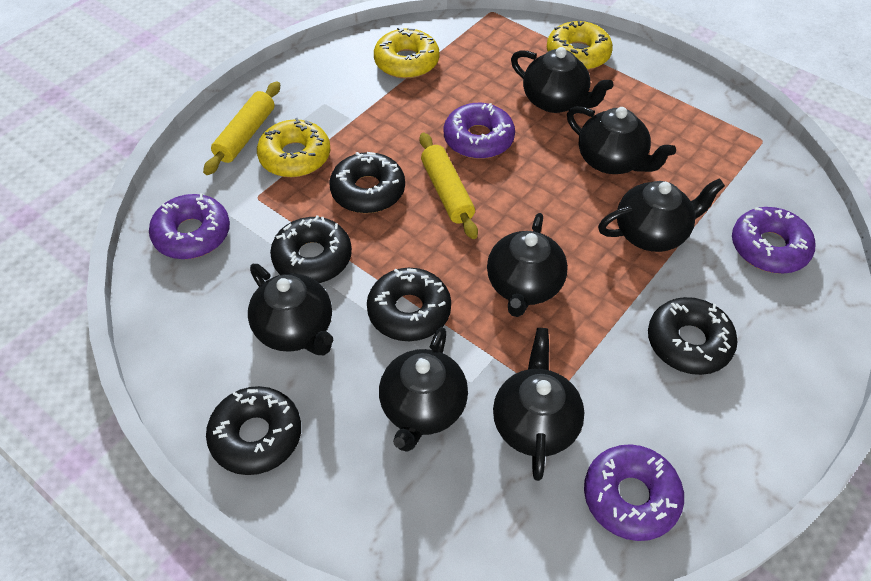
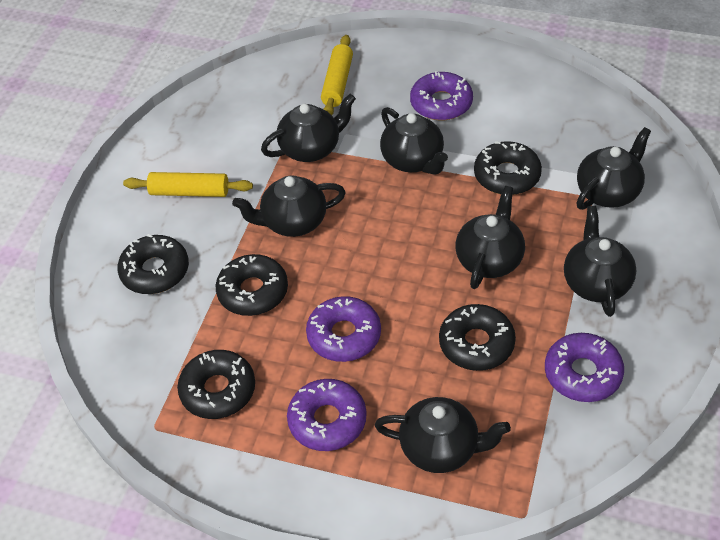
yellow donut: [257,118,330,177] [374,27,439,79] [547,21,613,70] = 3 -> none = 0

